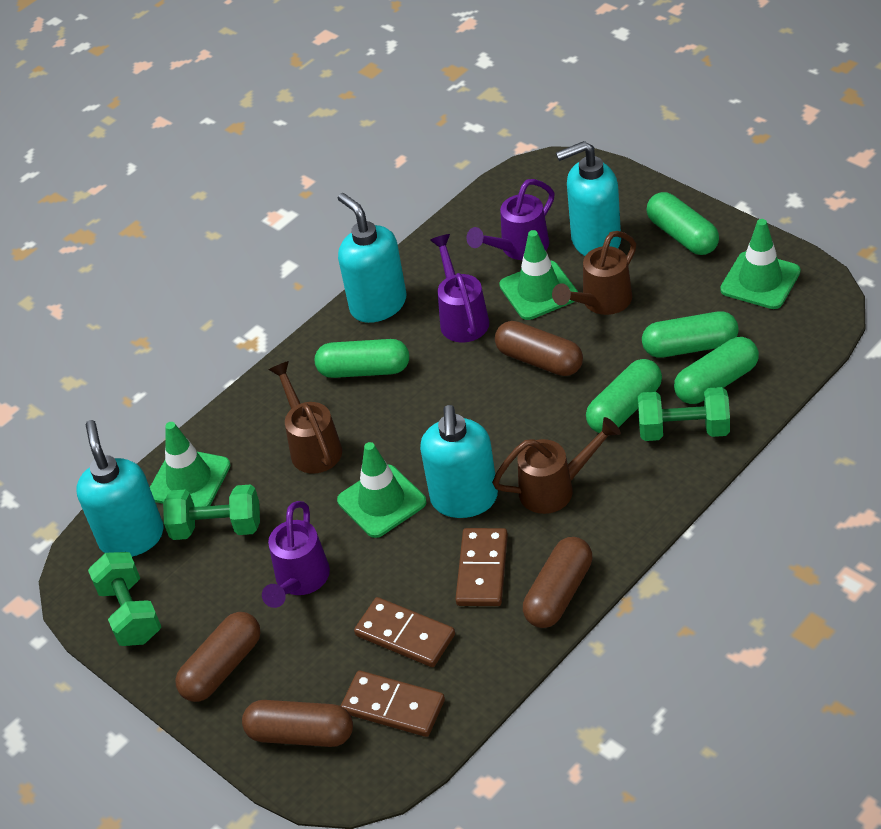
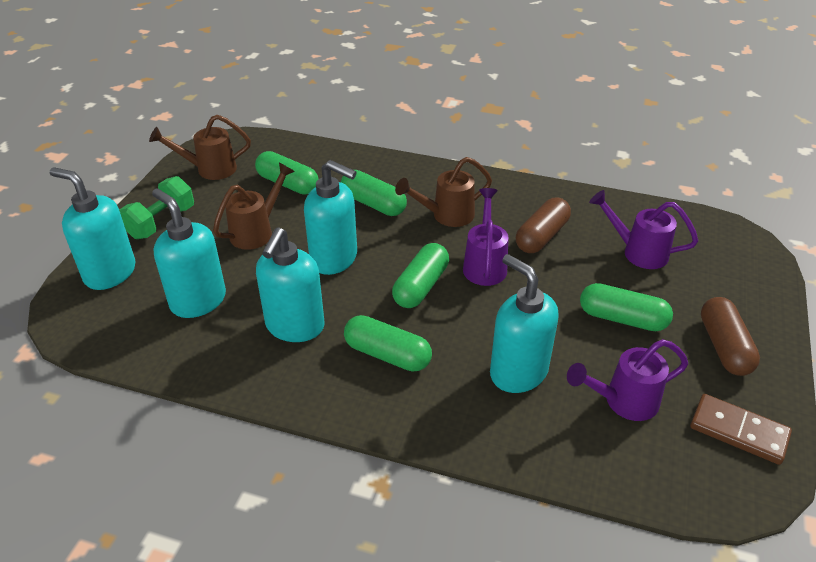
brown capsule: [175,612,260,702] [242,700,353,747] [495,321,583,376] [523,537,592,628] = 4 -> [516,197,571,253] [701,297,760,376] = 2
brown domino: [341,671,445,737] [354,597,455,667] [455,528,508,606] = 3 -> [690,394,792,465] = 1
green dumbbell: [88,552,161,646] [163,484,260,540] [638,387,730,441] = 3 -> [119,176,194,239] = 1
green traffic cone: [150,422,231,507] [337,442,426,538] [499,230,578,320] [720,219,800,309] = 4 -> none = 0
turquoise soap dispenser: [76,420,164,557] [338,193,407,323] [420,405,498,518] [556,141,621,256] = 4 -> [50,167,135,290] [152,188,226,318] [256,227,325,342] [304,160,357,275] [490,254,559,393] = 5

